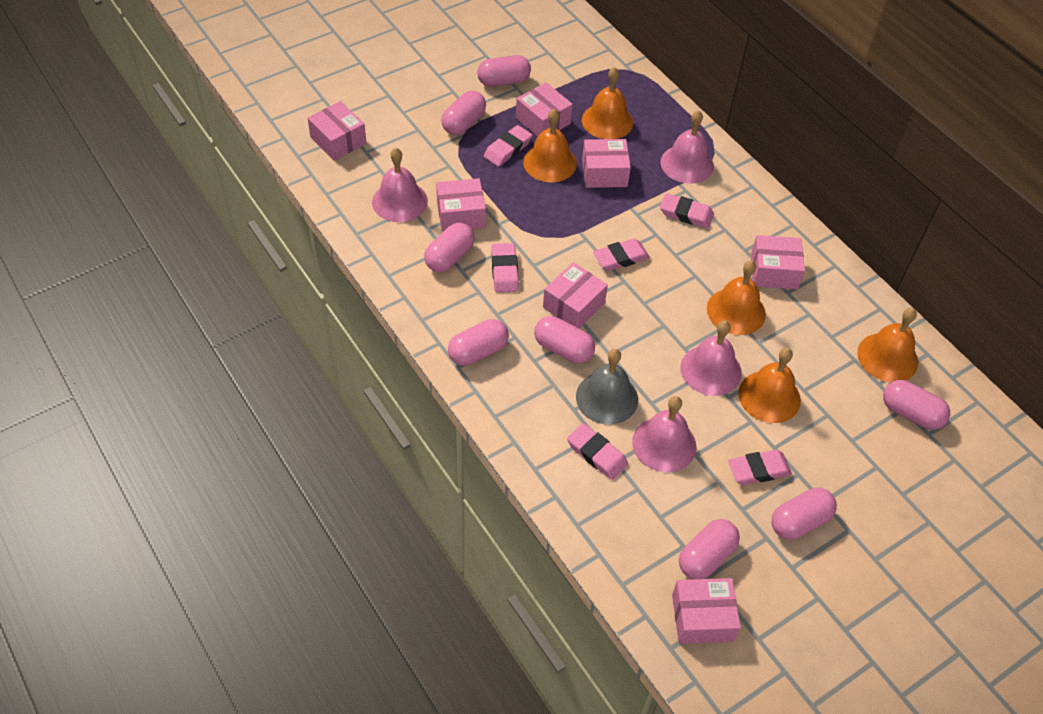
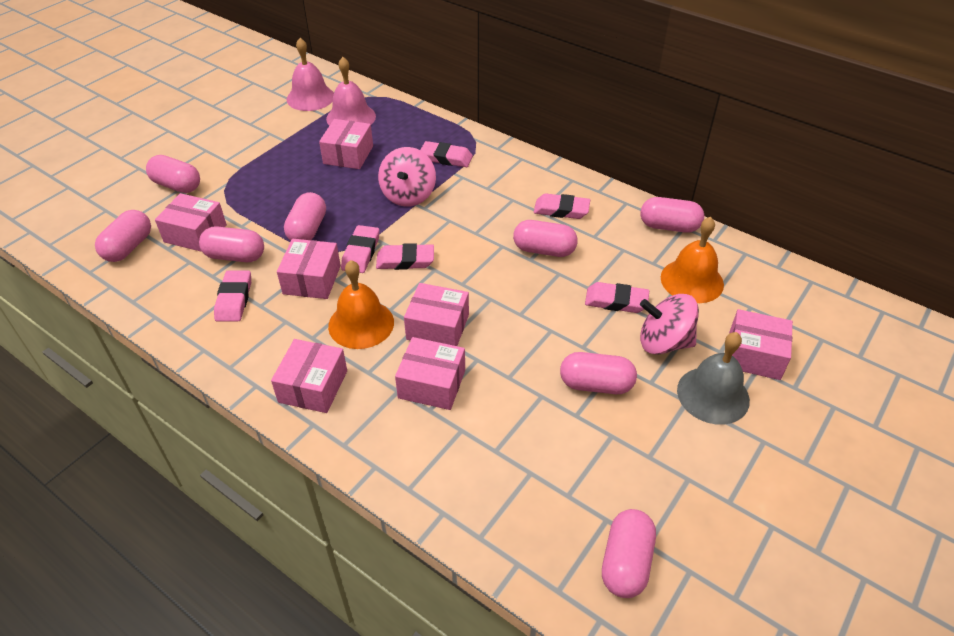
orange bell: [523,109,577,182] [582,67,633,139] [707,260,766,335] [738,348,801,423] [857,308,918,382] = 5 -> [328,260,394,349] [661,217,724,303] = 2
pink bell: [372,148,428,222] [632,396,697,472] [660,110,714,184] [680,321,742,396] = 4 -> [287,38,334,111] [326,57,376,126] = 2
pink spinning top: none = 0 -> [378,147,436,207] [640,294,699,355] = 2

